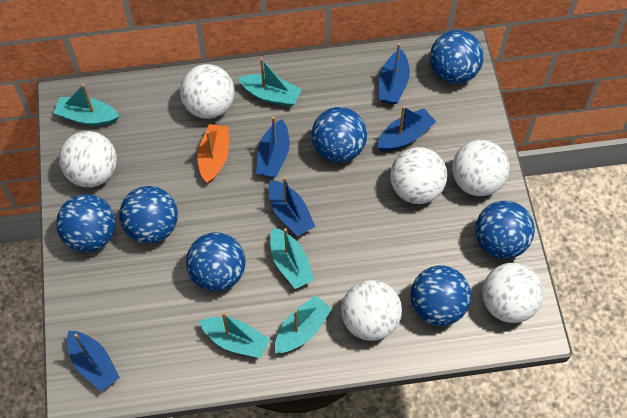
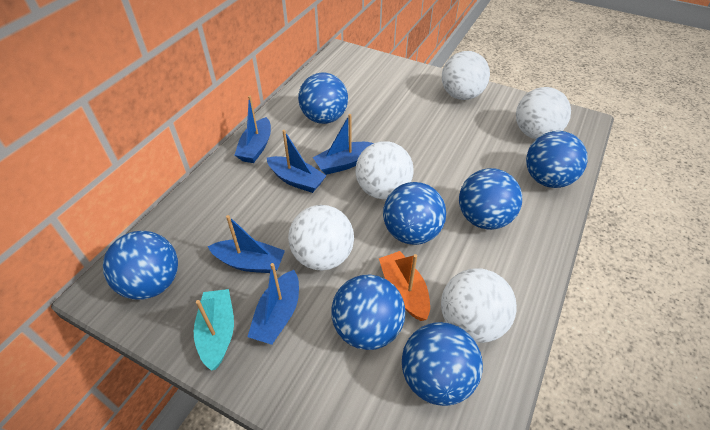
turquoise boat: [54,84,119,126] [199,312,270,358] [238,58,302,107] [270,227,314,289] [275,295,332,353] = 5 -> [194,289,234,371] = 1
white ball: [59,131,117,187] [180,64,235,119] [341,280,402,341] [390,147,447,204] [452,140,510,196] [482,263,544,323] = 6 -> [288,205,354,271] [355,141,414,199] [441,268,517,343] [442,51,490,100] [516,87,571,139] = 5

